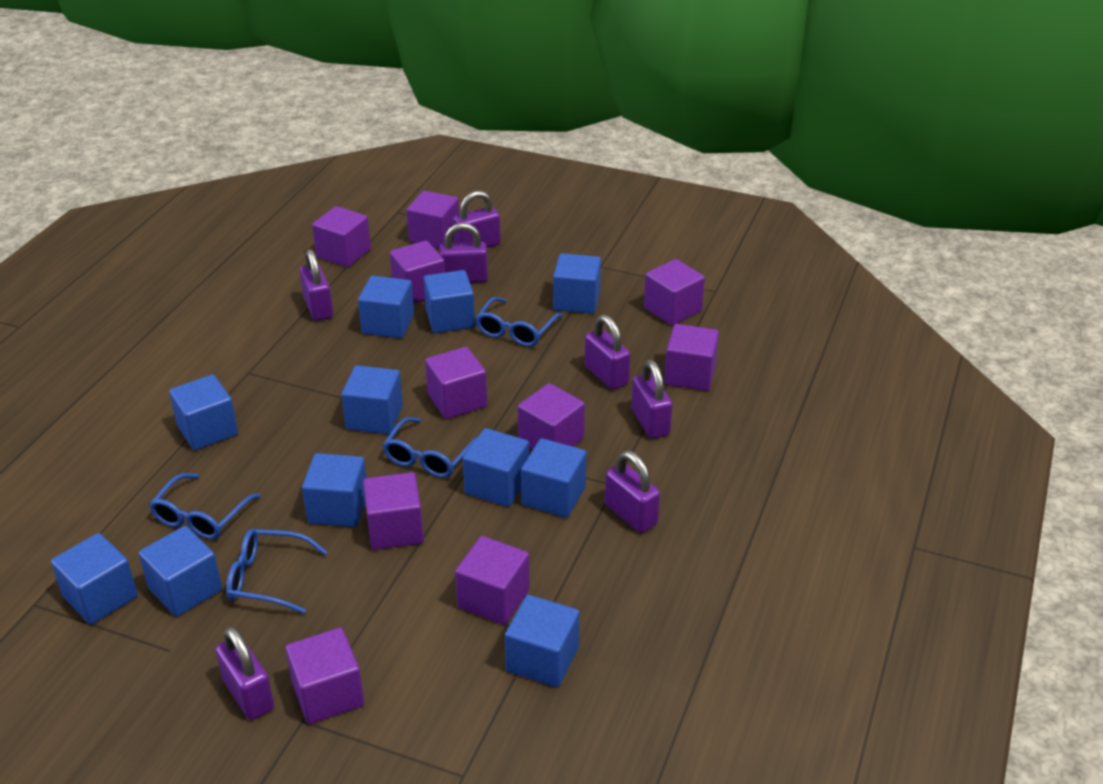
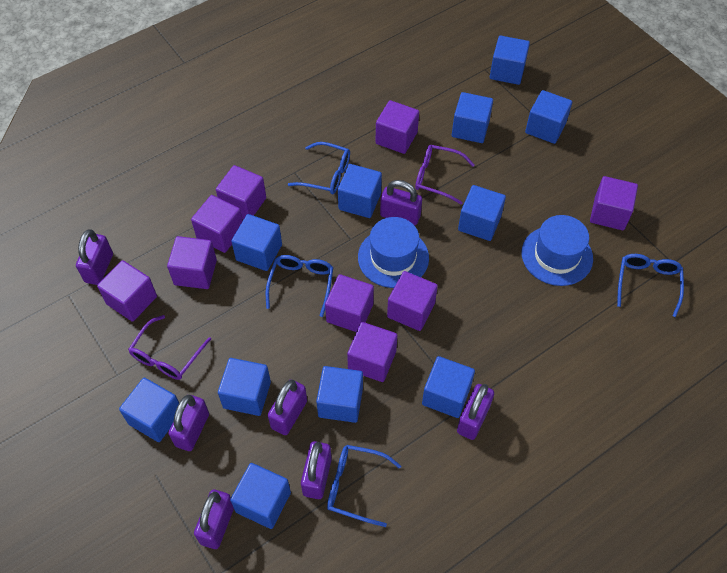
blue hat: none = 0 -> [358,217,429,288] [522,215,593,286] = 2
purple cube: [285,627,364,724] [312,206,371,267] [363,472,424,550] [390,241,445,304] [406,191,459,248] [425,347,487,419] [455,536,530,625] [518,383,585,449] [644,259,705,325] [664,324,719,391] = 10 -> [97,260,157,322] [167,236,217,289] [191,195,243,253] [216,165,266,220] [325,274,374,332] [347,322,397,382] [376,100,419,154] [387,271,438,331] [590,176,638,230] = 9
purple glasses: none = 0 -> [128,315,211,380] [415,145,475,205] = 2

